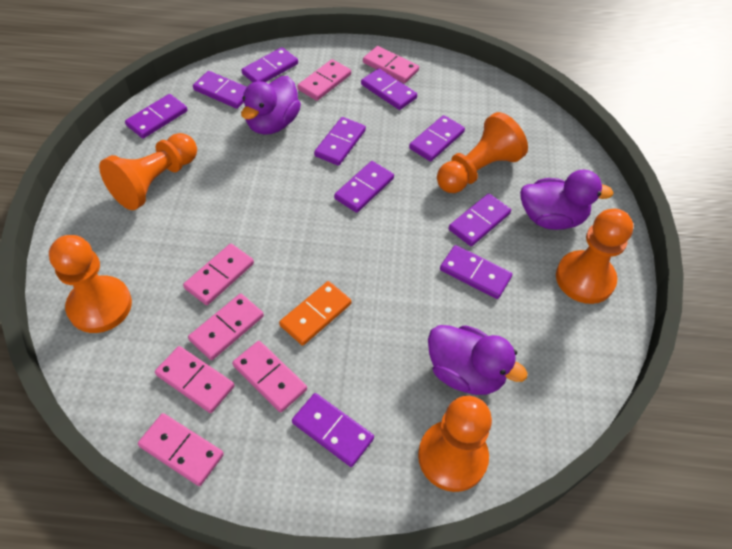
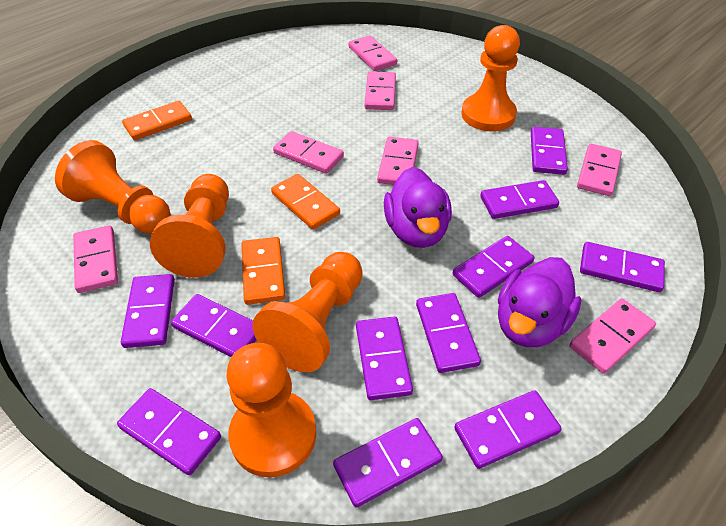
orange domino: [279,281,351,346] = 1 -> [122,101,192,140] [242,237,285,305] [271,174,340,230] = 3
purple domino: [125,94,187,139] [193,71,247,109] [241,47,298,82] [292,393,374,467] [314,117,366,166] [334,161,394,213] [361,68,417,110] [409,115,465,162] [440,245,512,299] [449,193,511,246] = 10 -> [117,388,221,475] [121,274,175,348] [171,294,256,357] [333,418,443,508] [356,317,413,400] [416,293,481,373] [452,236,534,298] [454,390,561,469] [480,180,559,219] [531,127,568,175] [580,242,665,292] = 11
purple duck: [241,76,301,135] [428,325,528,395] [520,170,614,230] = 3 -> [384,167,452,248] [498,257,581,347] = 2

